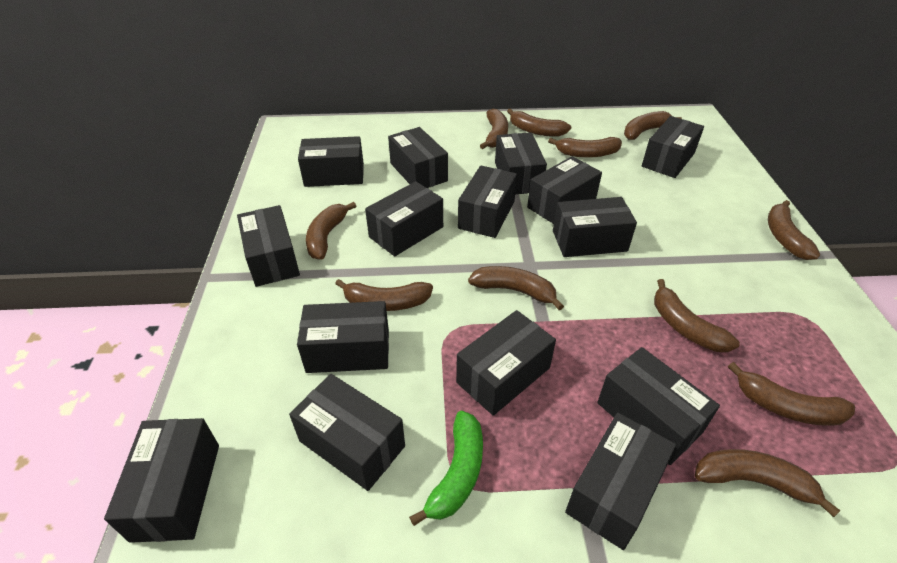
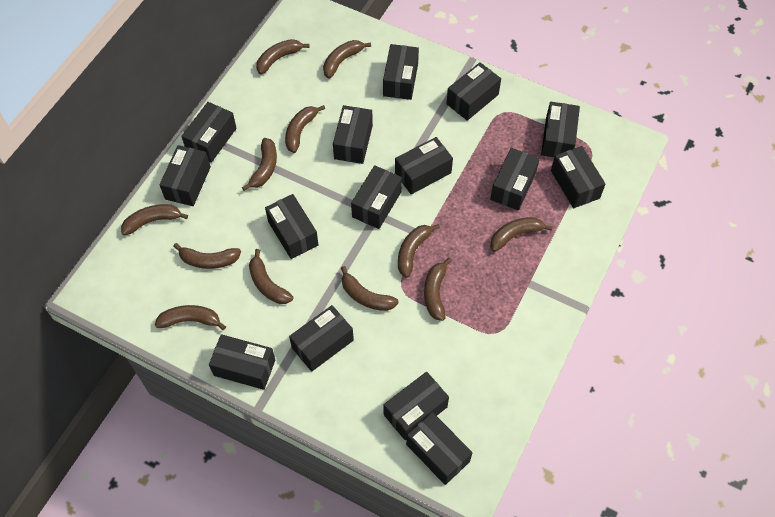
brown banana: [306,202,356,260] [335,279,433,311] [468,266,564,310] [480,109,508,149] [507,108,571,137] [548,137,622,158] [624,111,682,140] [654,279,740,352] [695,449,841,517] [728,362,855,426] [768,200,820,260] = 11 -> [121,204,188,236] [155,305,226,330] [173,243,241,269] [242,138,277,191] [249,249,293,304] [256,39,310,74] [285,105,325,153] [323,40,371,79] [341,266,399,311] [398,224,440,278] [424,258,452,321] [490,217,553,252] = 12
green banana: [409,411,483,526] = 1 -> none = 0

